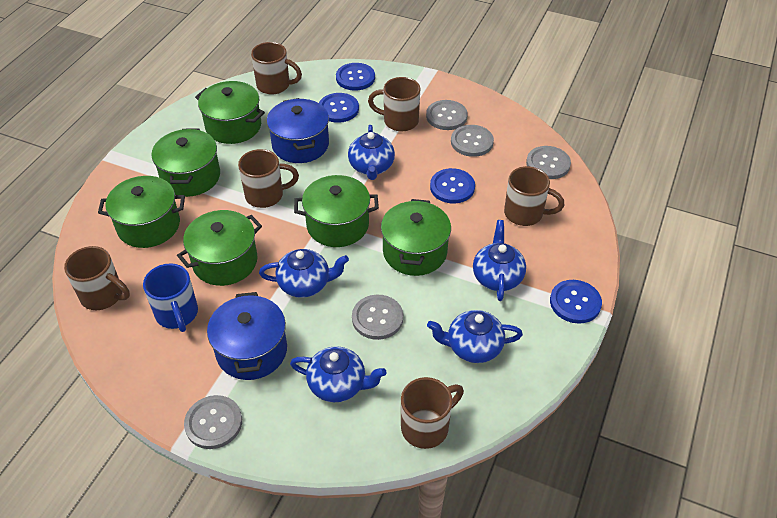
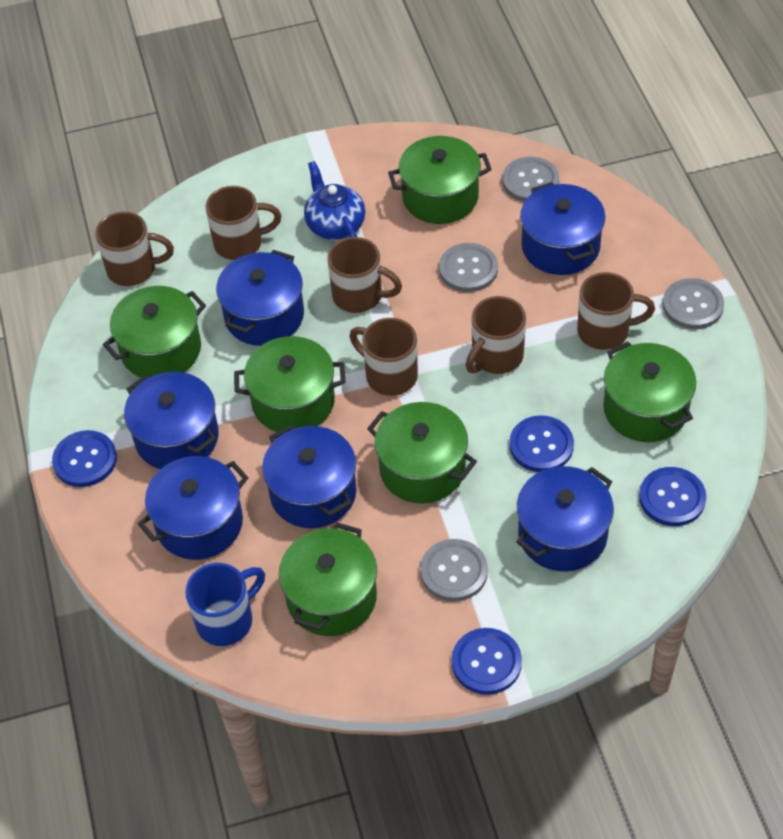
blue pot: [207,292,287,380] [267,98,329,163] = 2 -> [124,372,219,469] [138,456,248,560] [216,250,304,346] [262,425,357,528] [516,466,614,572] [520,182,606,275] = 6
blue teapot: [259,249,349,298] [290,346,387,402] [348,125,395,180] [427,310,523,363] [473,220,526,301] = 5 -> [304,161,366,240] = 1
grey button: [184,395,242,449] [352,295,403,340] [426,100,468,130] [451,125,494,157] [526,146,571,179] = 5 -> [420,539,488,601] [439,243,498,292] [502,157,559,202] [662,278,724,329] = 4

